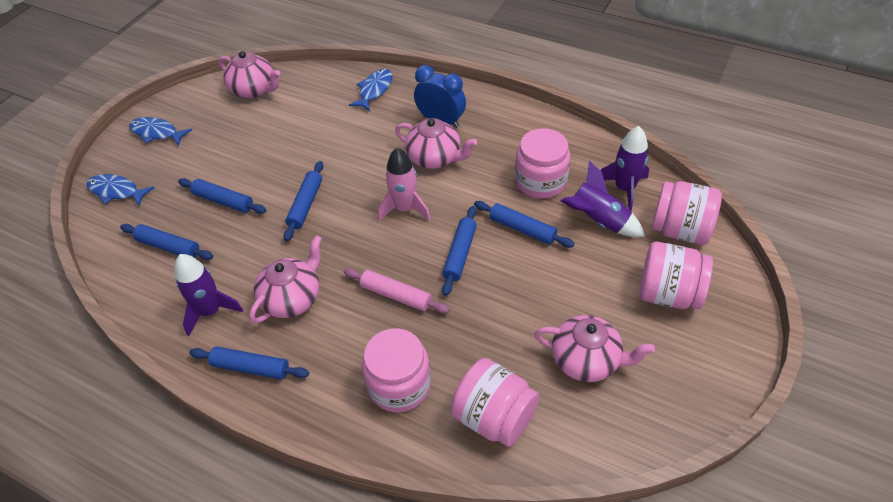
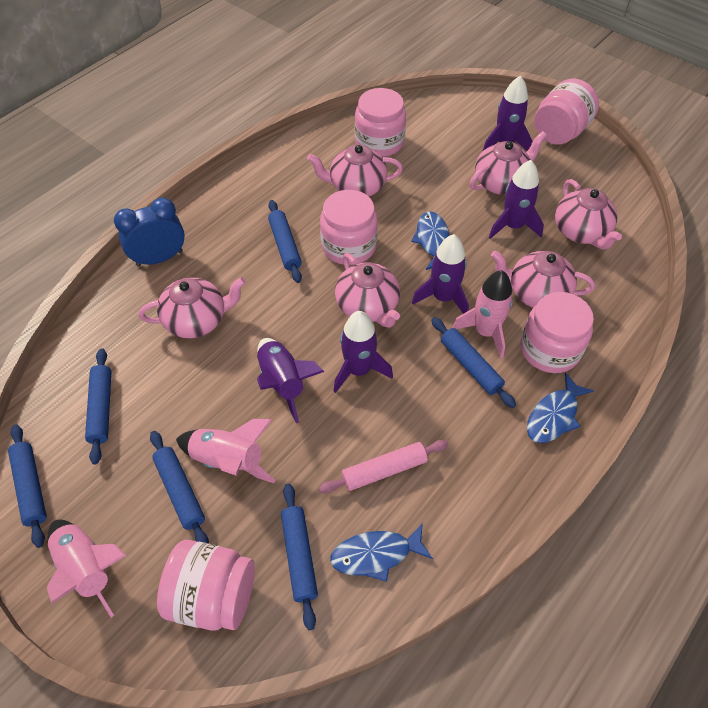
pink rocket: [378,147,431,221] = 1 -> [47,520,126,617] [176,419,275,483] [452,270,513,358] = 3
pink teapot: [218,51,280,98] [249,235,322,323] [395,118,477,169] [534,315,655,382] = 4 -> [139,277,246,338] [307,145,403,197] [335,253,400,328] [470,131,547,195] [491,250,595,308] [555,179,622,250] = 6
purple rocket: [175,254,243,336] [561,161,645,237] [601,126,649,211] = 3 -> [257,338,325,423] [334,311,393,393] [412,234,469,314] [482,76,532,152] [489,160,544,239] = 5

